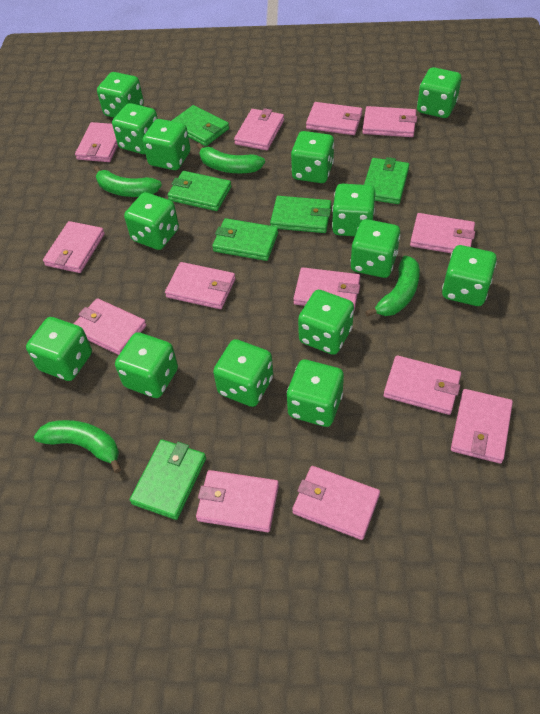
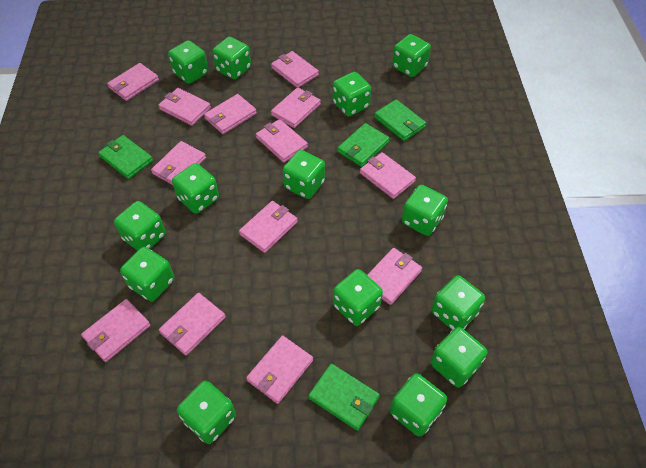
green banana: [34,420,121,473] [94,166,162,197] [197,143,265,173] [365,256,420,317] = 4 -> none = 0
green wallet: [130,439,206,520] [168,171,231,211] [171,105,229,146] [212,218,278,261] [270,196,331,233] [364,157,409,204] = 6 -> [98,135,153,179] [308,363,380,431] [337,123,390,167] [374,99,426,141] = 4

